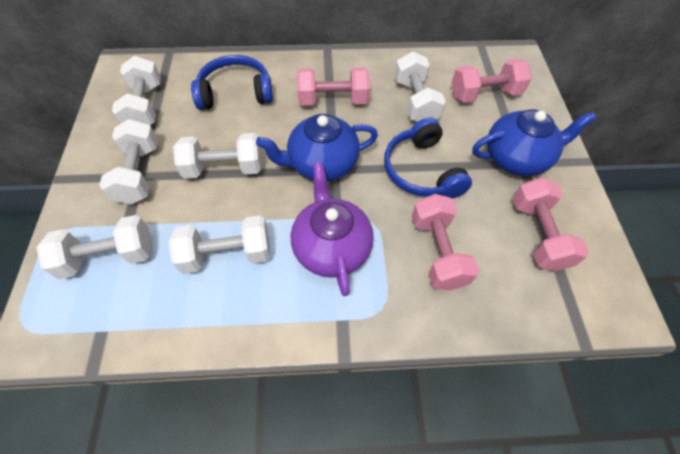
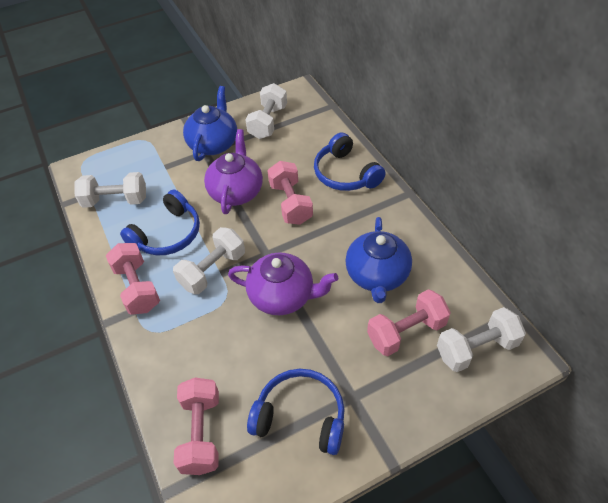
blue headphones: [191,55,273,110] [384,117,472,199] = 2 -> [120,190,200,255] [247,369,345,455] [314,132,386,191] = 3
purple teapot: [291,162,374,296] = 1 -> [204,129,263,214] [228,252,338,315] = 2
white dumbbell: [36,215,152,279] [99,119,158,205] [112,56,161,125] [169,215,270,274] [173,133,262,179] [394,51,446,122] = 6 -> [75,172,146,208] [173,227,245,294] [245,83,287,139] [437,307,526,372] = 4

